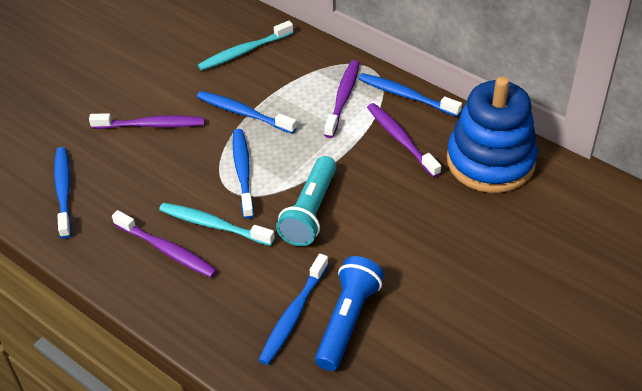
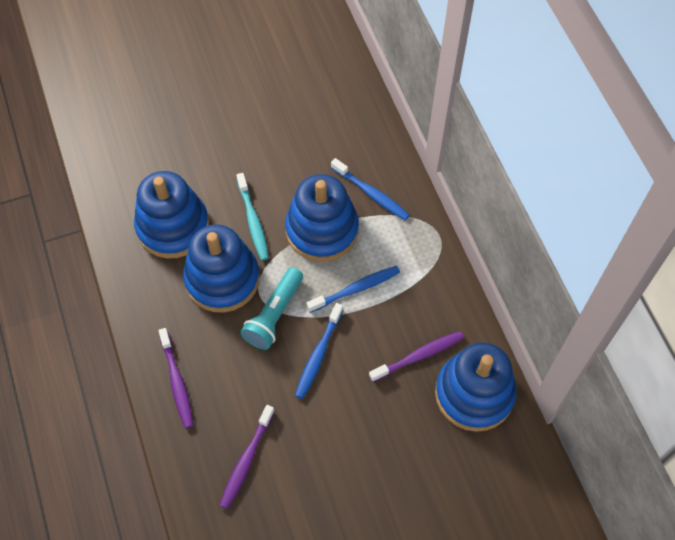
blue flashlight: [315,256,384,371] = 1 -> none = 0
blue stacking toy: [447,77,538,193] = 1 -> [134,171,209,259] [183,224,260,313] [285,174,359,262] [435,343,517,432] = 4
blue toothbrush: [54,147,71,239] [197,91,297,134] [233,129,254,219] [259,254,329,365] [358,73,462,117] = 5 -> [295,303,343,399] [306,266,400,313] [331,158,410,220] = 3
purple toothbrush: [89,113,205,129] [112,210,217,278] [324,60,360,138] [367,103,441,178] = 4 -> [158,328,194,428] [219,405,275,509] [369,331,464,382] = 3
turquoise toothbrush: [159,203,275,246] [198,21,293,71] = 2 -> [237,173,269,261] = 1

